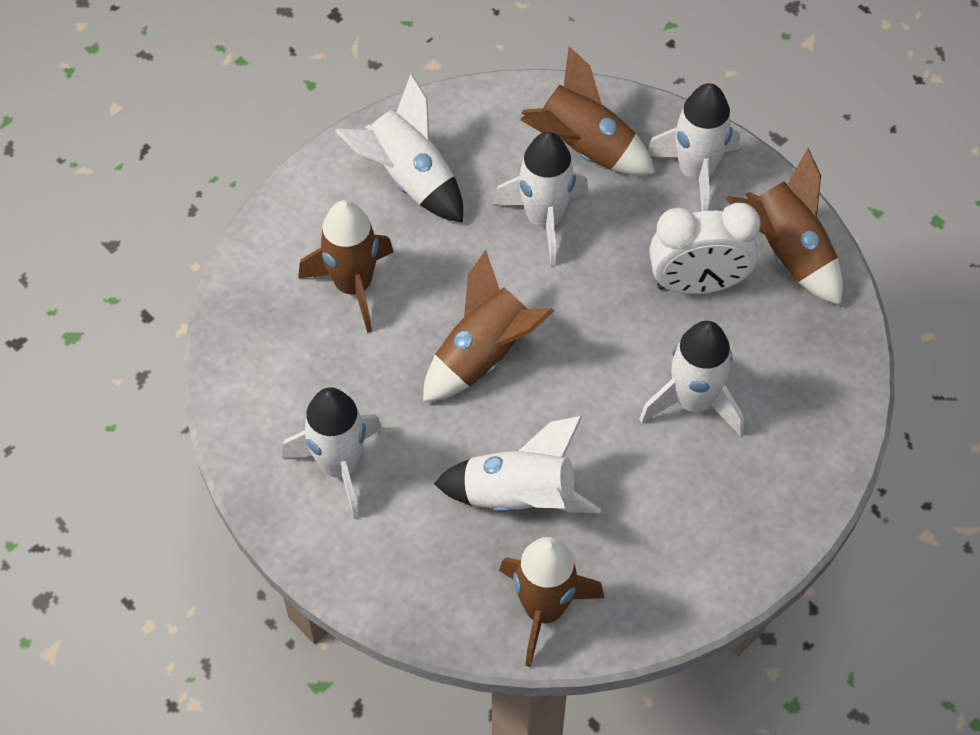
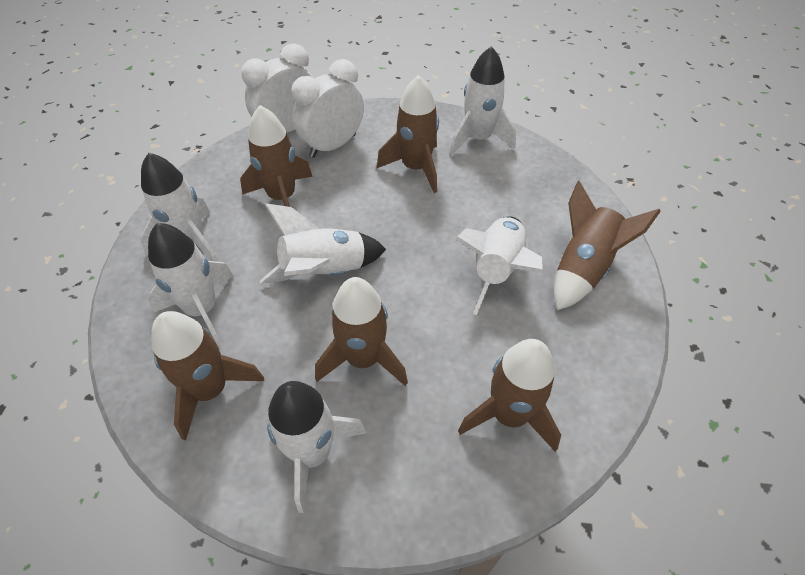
brown rocket: [298,200,394,333] [423,250,554,402] [499,537,604,667] [520,47,655,176] [725,148,843,305] = 5 -> [151,311,264,440] [240,105,313,207] [315,277,408,386] [377,75,439,193] [458,339,561,452] [554,181,661,310] = 6
white clock: [649,203,760,294] = 1 -> [241,43,312,133] [291,59,364,158] = 2

